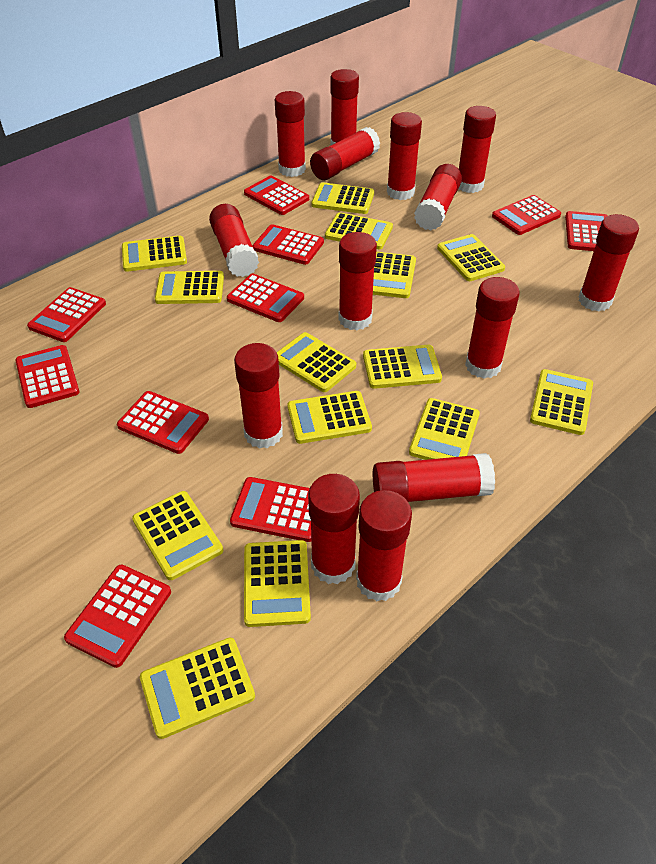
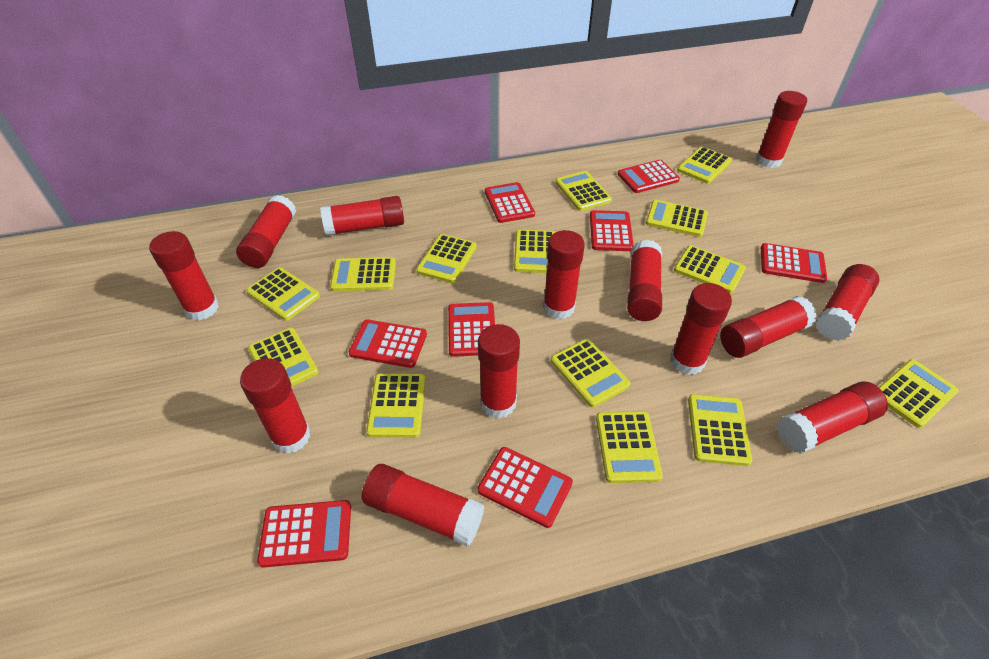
red calculator: [15,345,80,408] [27,287,106,342] [64,564,171,668] [117,391,209,454] [227,274,304,322] [230,477,311,542] [244,176,309,215] [252,224,324,265] [492,195,561,235] [565,211,608,251] = 10 -> [257,500,351,568] [349,319,427,368] [448,302,495,357] [478,447,573,528] [485,182,535,223] [590,210,634,251] [618,160,680,193] [761,243,827,283] = 8
red glue stick: [209,204,259,277] [234,343,283,449] [275,91,306,177] [308,474,360,584] [310,127,380,180] [330,69,359,145] [339,232,377,330] [356,490,412,601] [373,453,495,502] [387,112,422,200] [414,164,462,231] [459,106,496,193] [465,277,519,379] [579,214,639,312] = 14 -> [149,231,219,320] [236,195,296,268] [240,358,310,453] [320,196,404,236] [362,464,484,546] [478,324,520,418] [543,230,585,319] [627,240,662,321] [670,283,732,375] [720,296,817,358] [756,91,807,168] [777,381,888,454] [816,264,879,341] = 13

